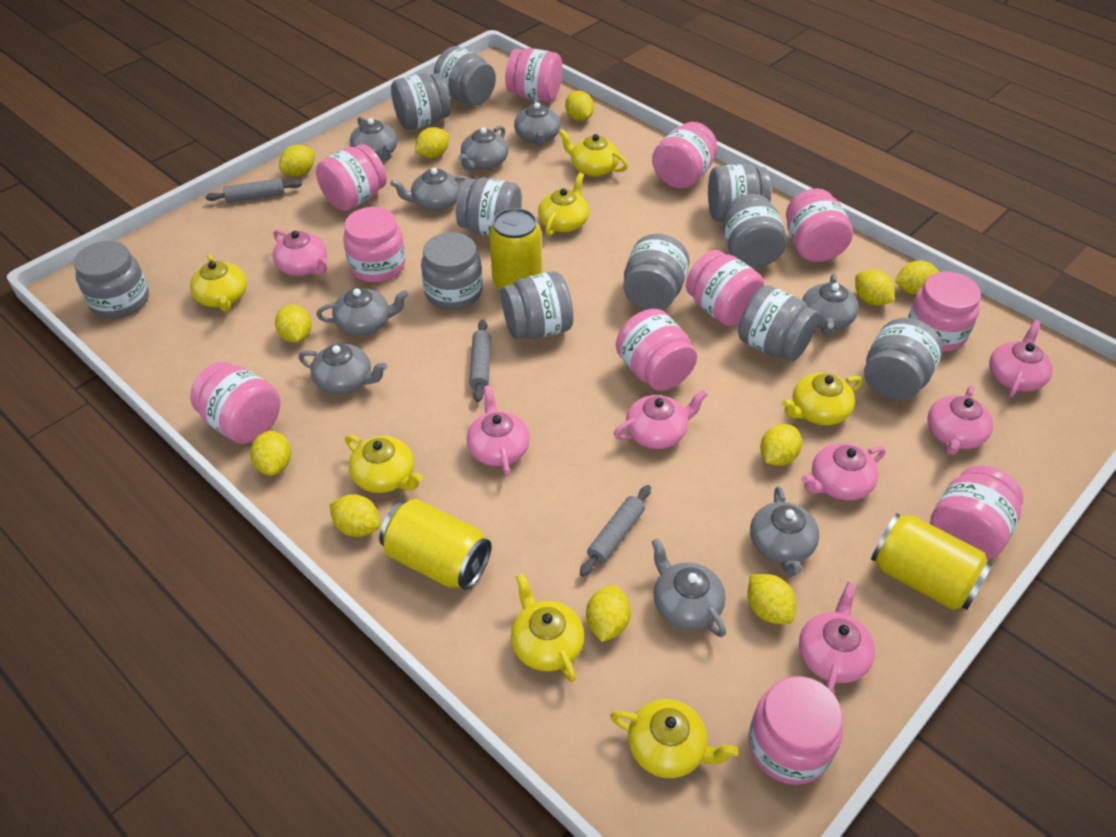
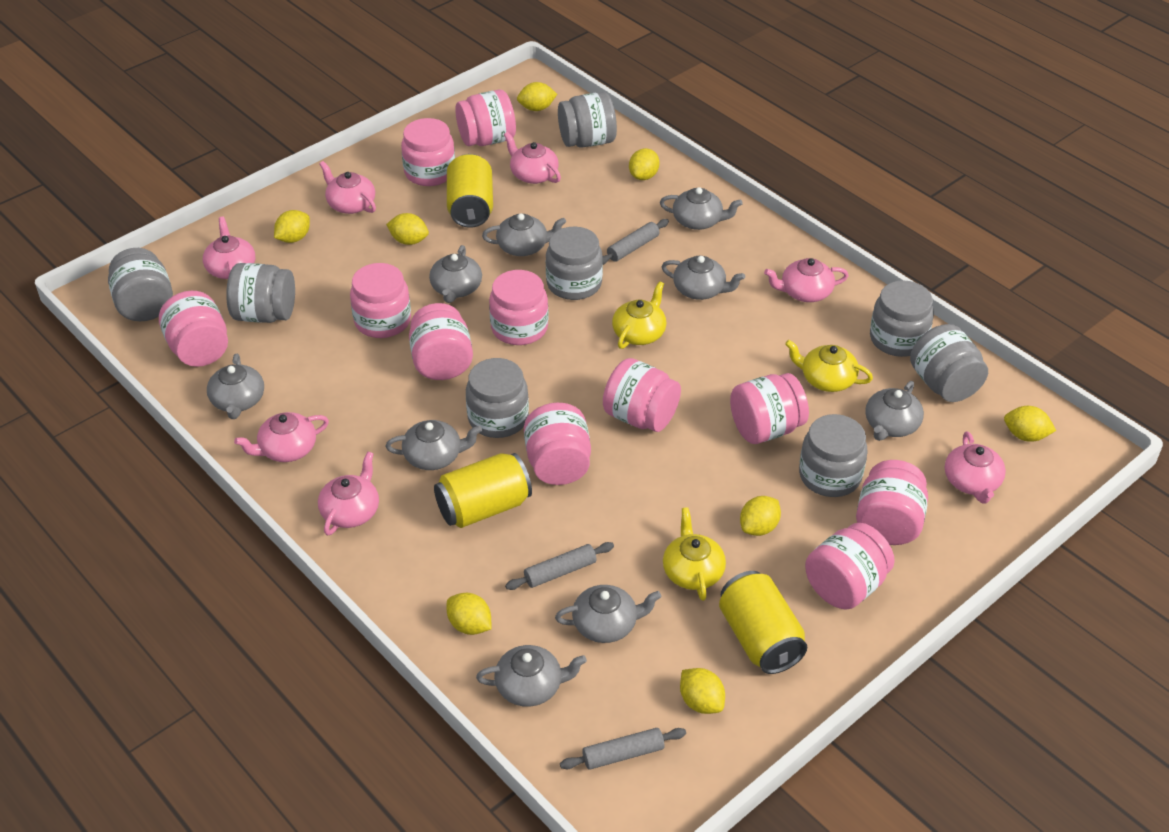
grey jar: [74,241,149,319] [391,73,451,130] [421,232,483,310] [434,46,496,106] [456,178,522,236] [501,271,573,339] [623,234,689,310] [708,164,771,222] [723,194,787,268] [738,285,819,361] [864,318,943,401] = 11 -> [108,248,173,321] [226,263,295,323] [466,358,529,438] [546,227,603,300] [558,92,617,148] [799,414,868,497] [870,280,934,357] [910,324,988,402] = 8
yellow lemon: [250,431,291,476] [275,304,312,343] [279,145,315,176] [330,494,381,537] [415,127,449,158] [565,91,594,121] [586,585,631,642] [747,574,796,624] [760,424,802,466] [855,269,895,306] [895,261,939,294] = 11 -> [274,210,310,243] [386,213,429,245] [446,593,492,635] [517,82,557,111] [629,148,659,180] [680,668,725,714] [740,496,781,536] [1004,406,1056,442] = 8
yellow teapot: [190,254,247,312] [345,435,423,493] [511,574,585,682] [538,173,589,236] [559,129,628,176] [610,699,739,778] [782,373,862,425] = 7 -> [612,281,667,349] [663,507,726,601] [785,340,873,392] = 3

